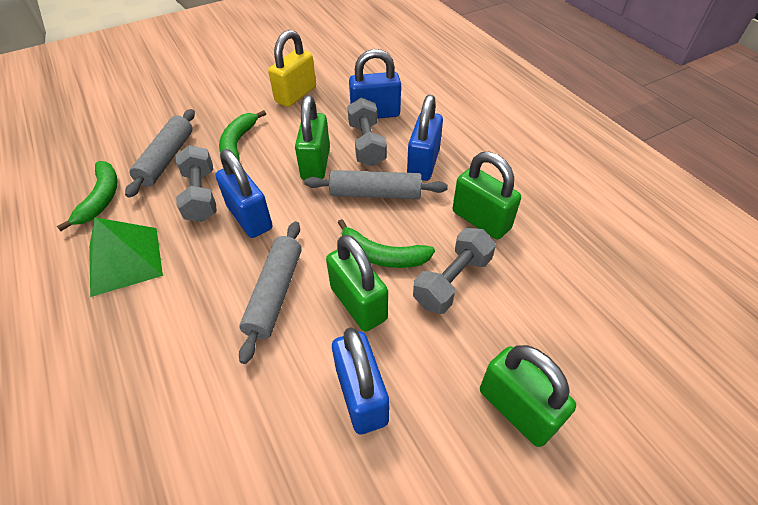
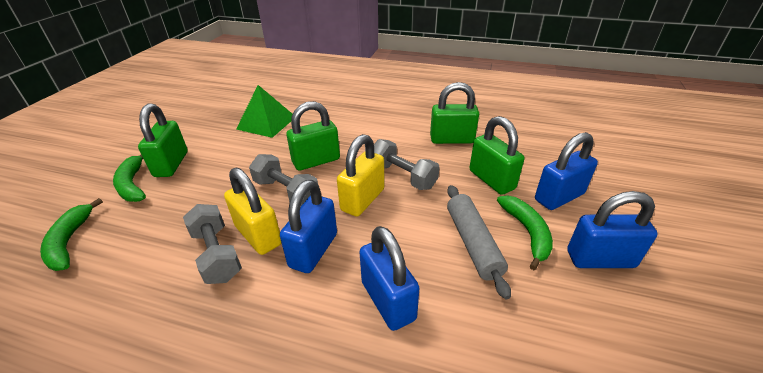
grey rolling pin: [125,109,195,198] [239,221,302,364] [304,170,448,199] = 3 -> [447,185,511,299] = 1
yellow padlock: [268,30,316,107] = 1 -> [224,168,281,255] [337,134,385,217] = 2

